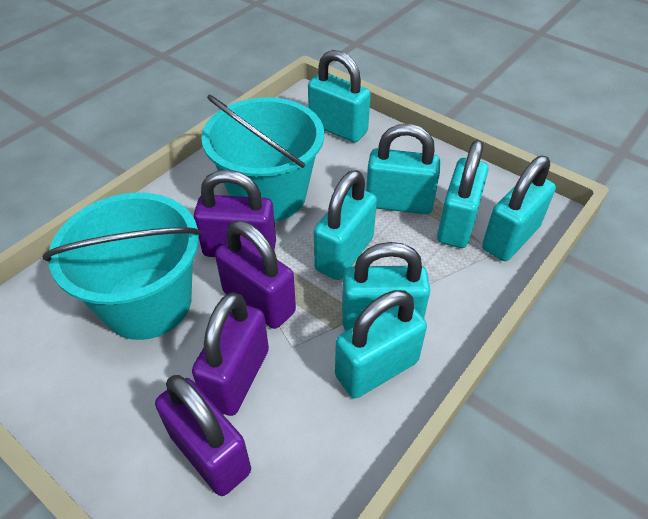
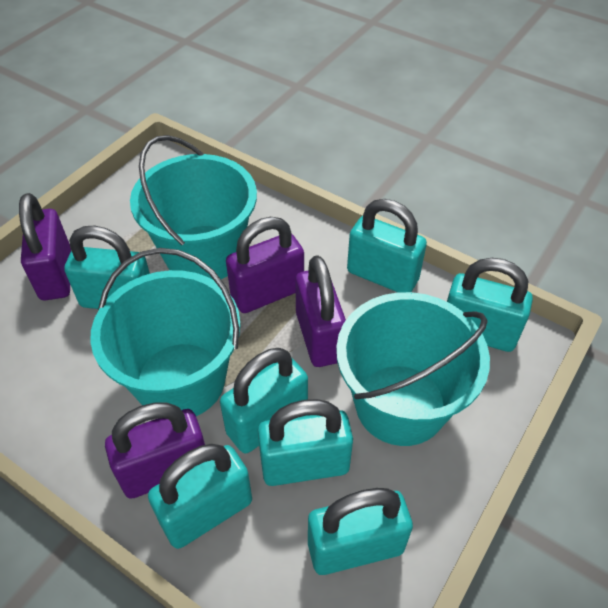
turquoise bucket: [43,193,201,340] [201,95,324,221] = 2 -> [90,248,241,416] [130,135,257,280] [336,292,490,446] = 3

